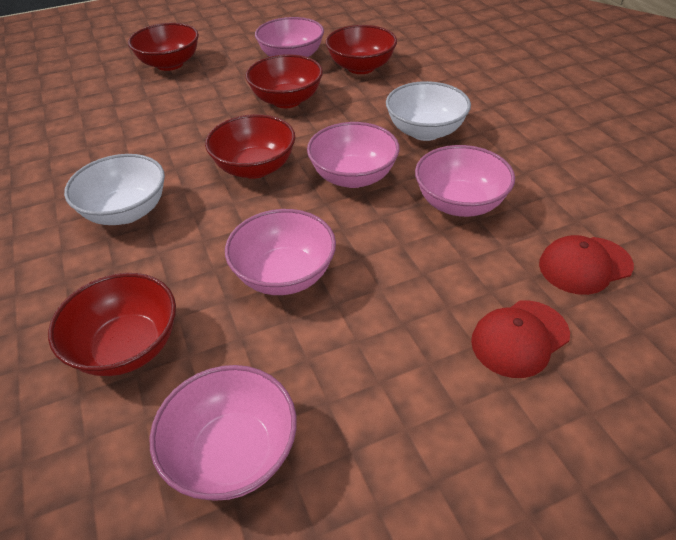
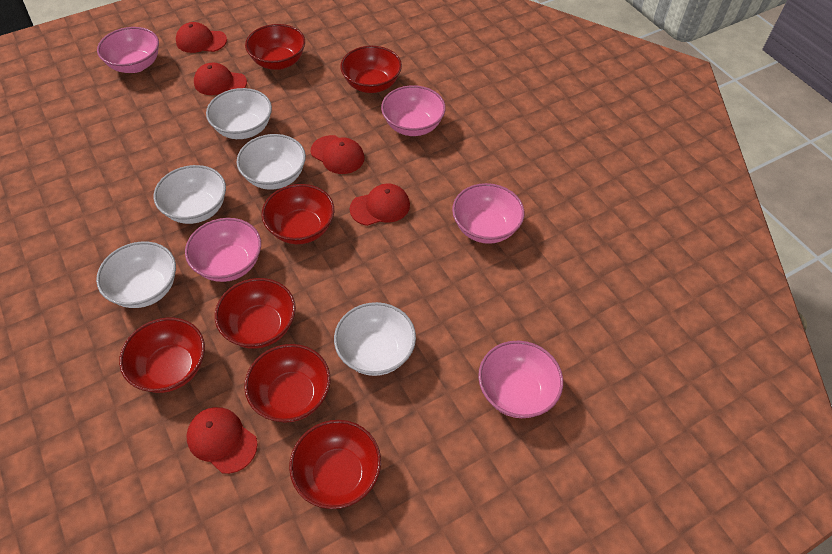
red bowl: [48,273,176,376] [128,23,199,71] [205,114,295,179] [246,54,323,108] [325,25,397,74] = 5 -> [119,317,205,393] [215,278,296,349] [244,344,330,423] [245,24,305,70] [261,184,334,244] [289,420,381,509] [340,46,402,93] = 7
red cap: [471,300,570,378] [539,235,634,295] = 2 -> [176,22,227,53] [186,407,258,474] [194,62,247,95] [311,135,364,174] [350,183,410,226] = 5
white bowl: [64,154,165,225] [386,81,471,141] = 2 -> [96,241,176,308] [154,165,226,224] [206,88,272,139] [237,134,306,190] [334,302,416,376] = 5

